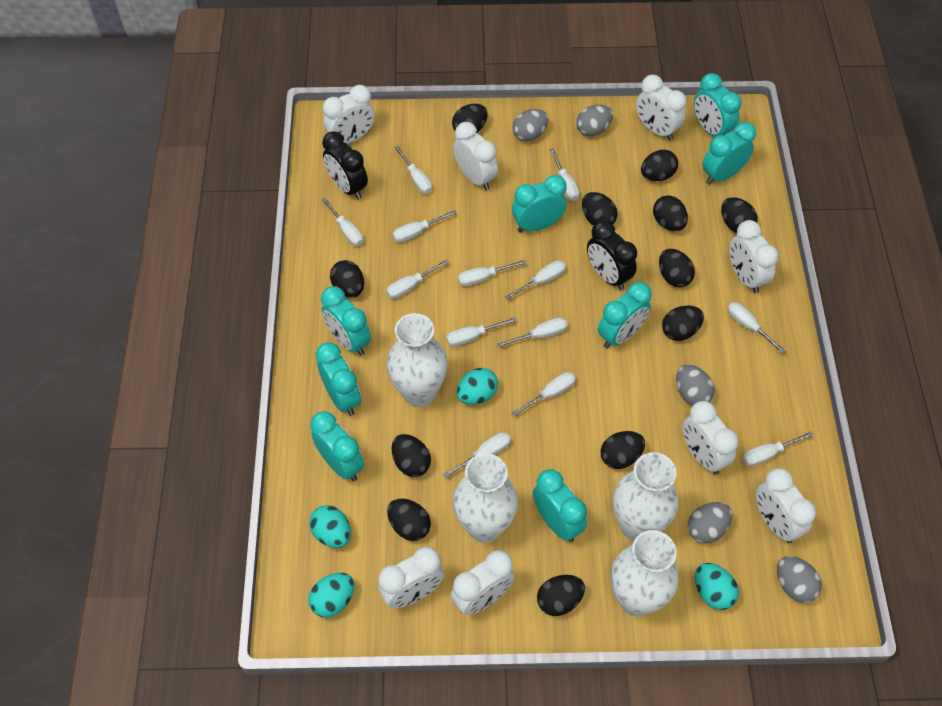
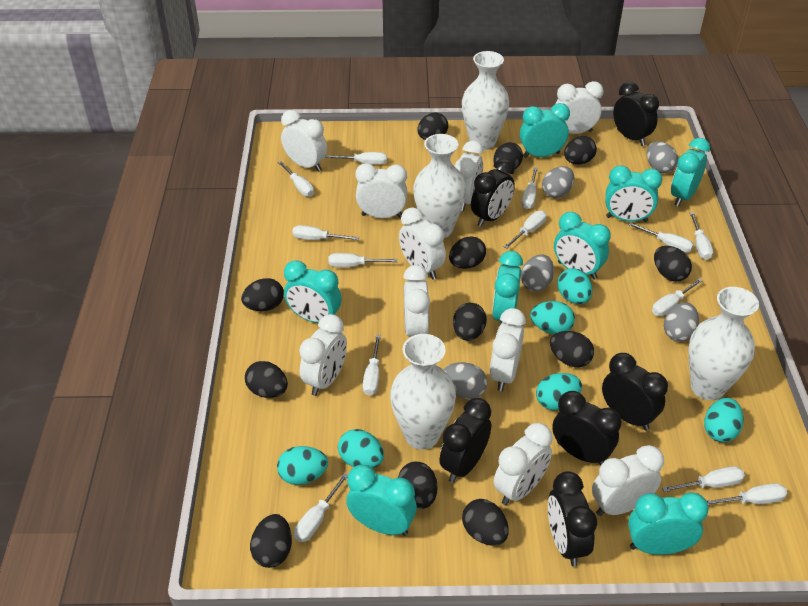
black clock: [322,131,368,200] [587,220,637,290] = 2 -> [440,398,491,483] [471,159,515,227] [548,471,597,566] [552,391,621,466] [602,353,668,431] [613,82,659,146] = 6
turquoise egg: [308,573,354,617] [309,505,351,548] [456,368,498,405] [695,563,739,610] = 4 -> [277,446,328,485] [338,429,384,468] [530,301,575,334] [536,373,582,410] [557,268,593,304] [704,398,743,442] = 6
white clock: [323,85,375,143] [378,547,444,609] [451,550,515,615] [453,122,498,190] [636,75,687,141] [682,401,739,475] [729,220,779,293] [755,468,816,543] = 8 -> [281,110,327,172] [299,314,347,396] [355,163,407,218] [399,207,446,280] [403,265,430,337] [454,141,483,212] [490,308,526,391] [494,423,553,505] [555,81,604,134] [592,445,664,516] = 10

